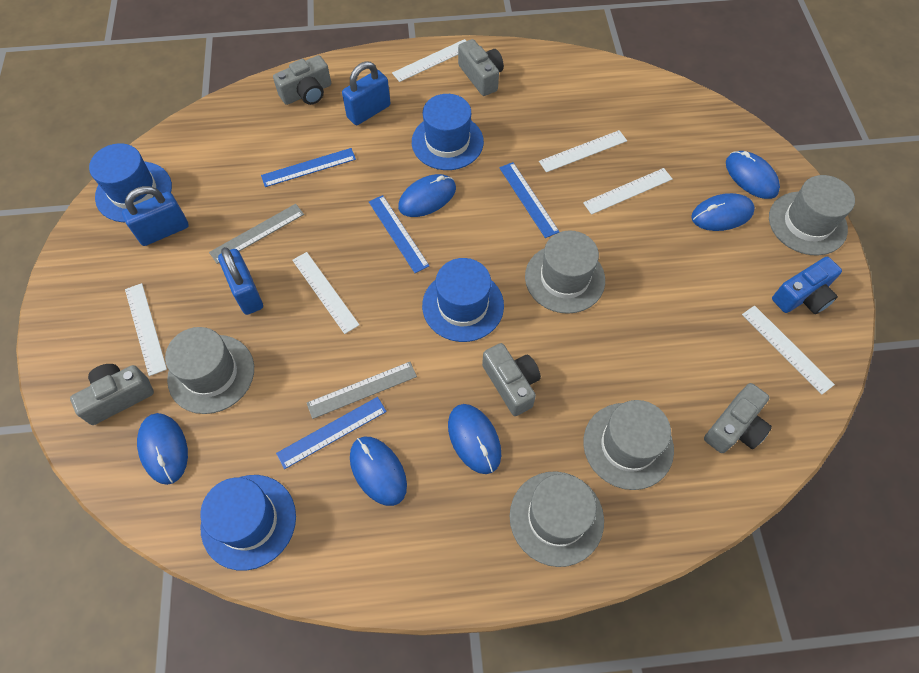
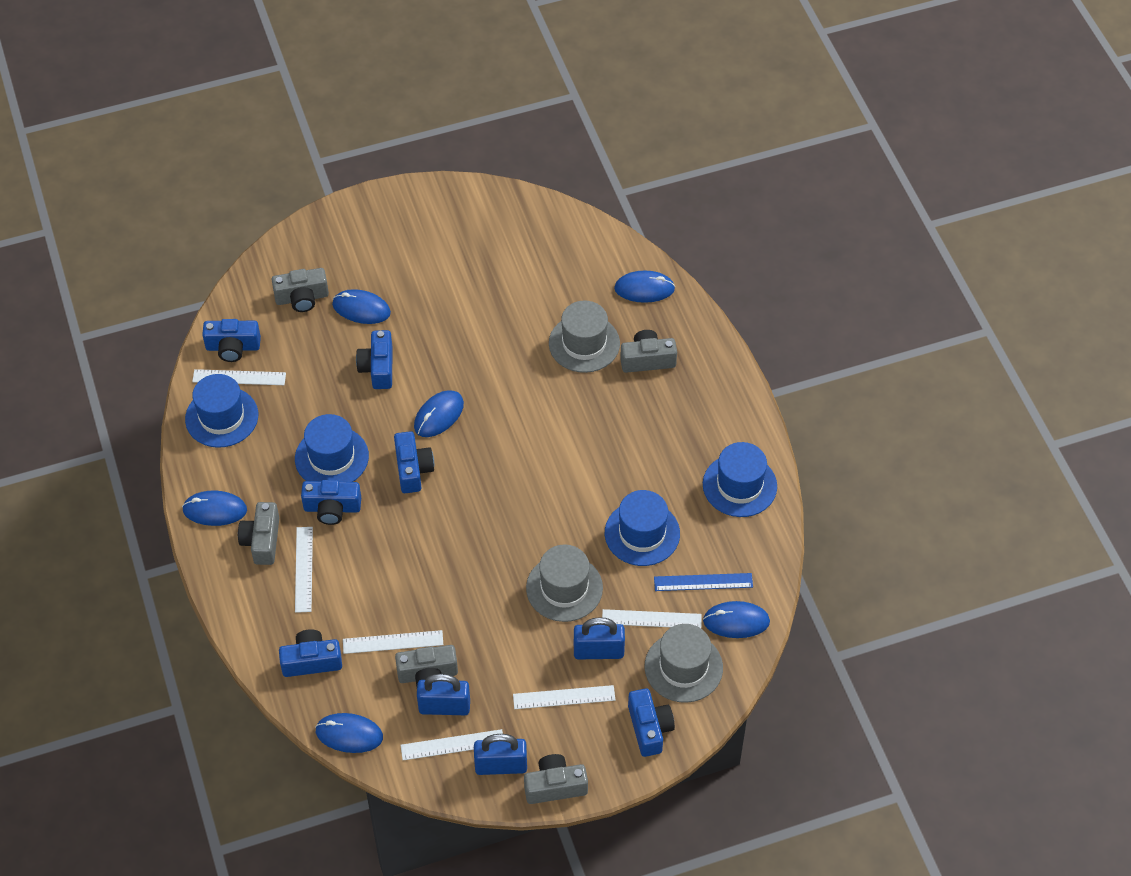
blue camera: [772,257,842,314] = 1 -> [202,319,261,362] [279,629,342,677] [301,480,361,525] [356,330,392,389] [394,431,434,493] [628,688,675,757] = 6
blue ruler: [261,148,356,187] [276,397,387,469] [369,195,429,273] [499,162,559,238] = 4 -> [654,573,753,591] = 1
grey hat: [165,327,254,414] [510,471,604,567] [525,230,605,314] [583,400,674,490] [769,175,855,256] = 5 -> [526,545,603,622] [549,301,620,373] [645,624,723,703] = 3
grey ruler: [209,204,304,264] [307,362,417,419] = 2 -> none = 0

